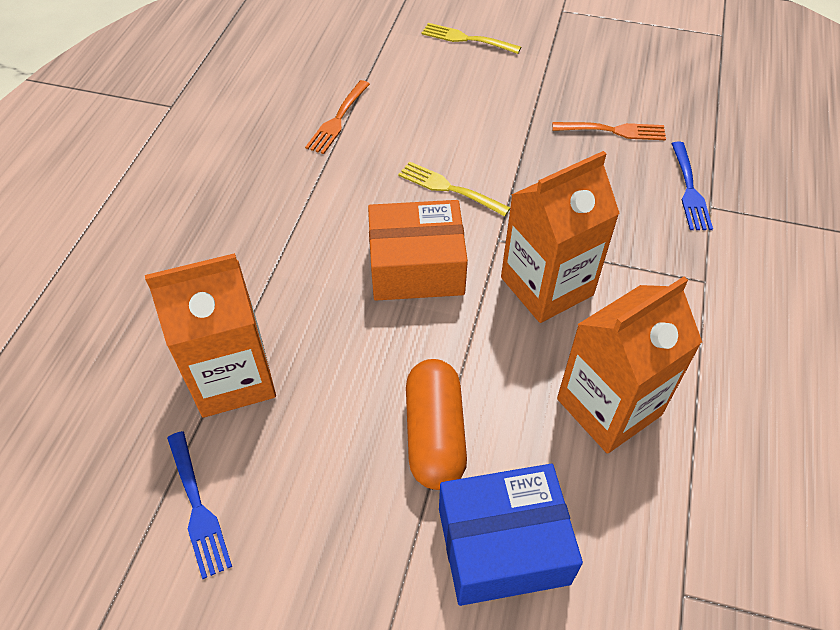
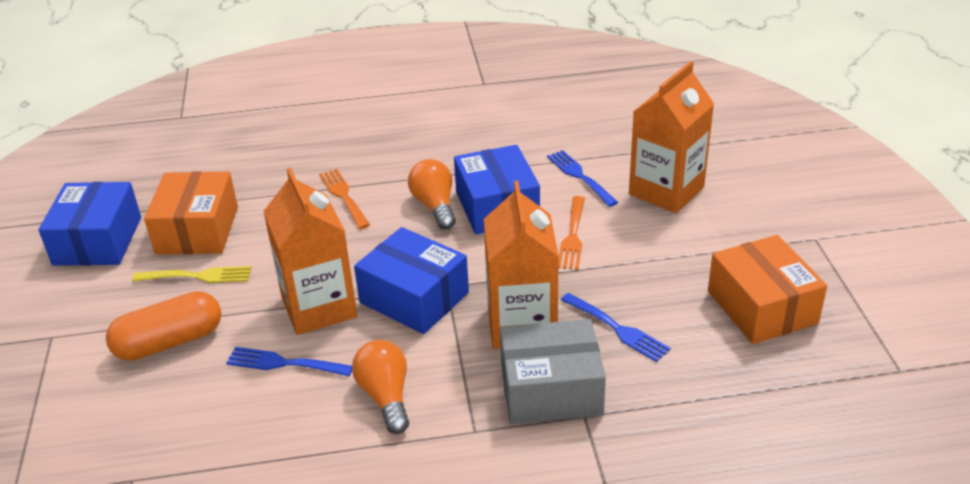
blue box: [439,464,583,606] = 1 -> [38,182,141,266] [354,227,469,334] [454,145,540,235] = 3
blue fork: [167,431,232,579] [671,142,713,230] = 2 -> [226,347,352,377] [547,150,618,207] [561,293,671,362] = 3
grey box: none = 0 -> [500,319,606,424] = 1
orange box: [368,200,468,301] = 1 -> [144,171,238,254] [708,235,827,344] = 2
orange light bulb: none = 0 -> [352,340,409,434] [408,159,456,230] = 2
yellow fork: [398,161,510,216] [422,23,521,54] = 2 -> [132,266,251,283] = 1

